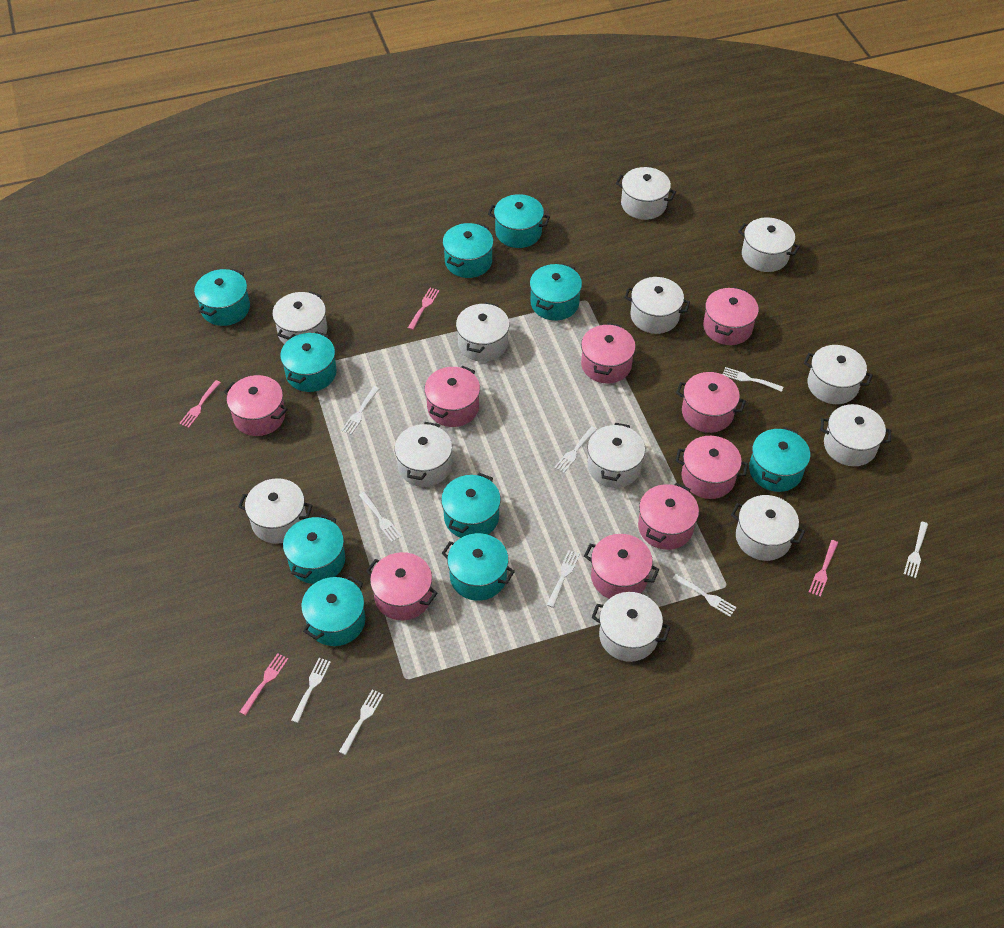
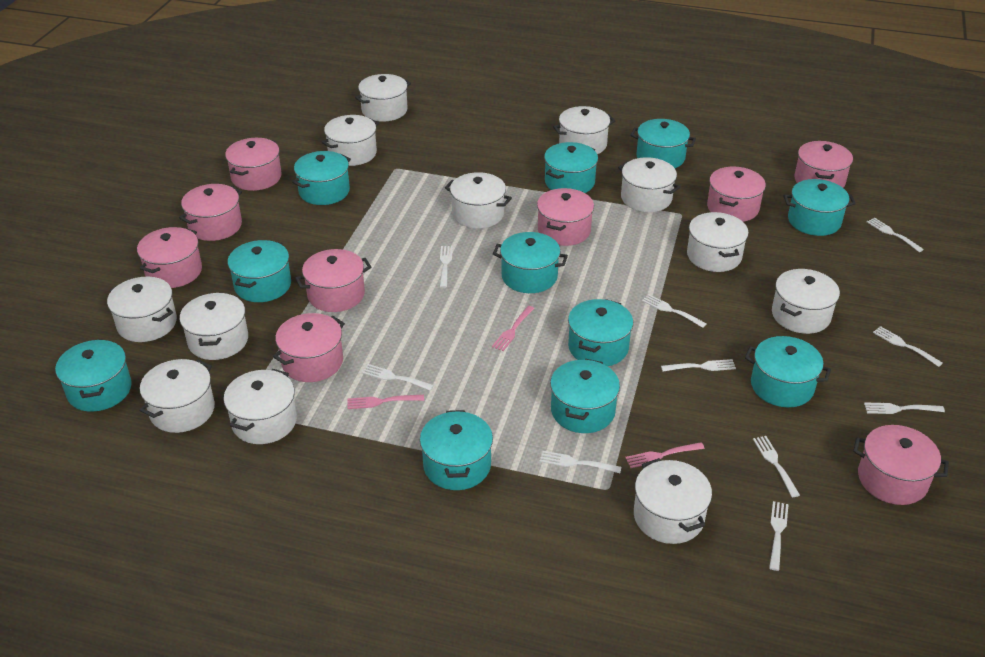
pink fork: [179,380,221,428] [240,653,289,716] [408,288,440,330] [809,540,838,597] = 4 -> [347,395,424,409] [492,306,535,351] [625,442,705,468] = 3
turquoise pot: [194,268,250,326] [280,331,337,392] [283,514,345,584] [301,576,365,646] [441,473,501,538] [441,533,515,601] [443,223,493,278] [488,194,550,248] [530,264,582,321] [749,427,810,492] = 10 -> [55,339,132,412] [228,240,291,302] [292,151,351,205] [420,410,493,490] [493,232,568,293] [544,142,598,193] [550,359,620,433] [568,299,633,366] [631,119,696,168] [745,336,831,407] [783,179,856,236] = 11
white fork: [291,658,331,723] [339,689,384,755] [341,387,379,435] [359,492,402,542] [547,550,580,608] [554,426,597,473] [672,574,737,617] [723,367,783,392] [904,522,928,578] = 9 -> [362,364,434,391] [440,246,453,288] [540,451,621,473] [642,294,707,328] [661,359,736,371] [753,436,800,497] [769,501,789,571] [864,402,945,414] [867,218,924,252] [873,326,943,367] = 10

